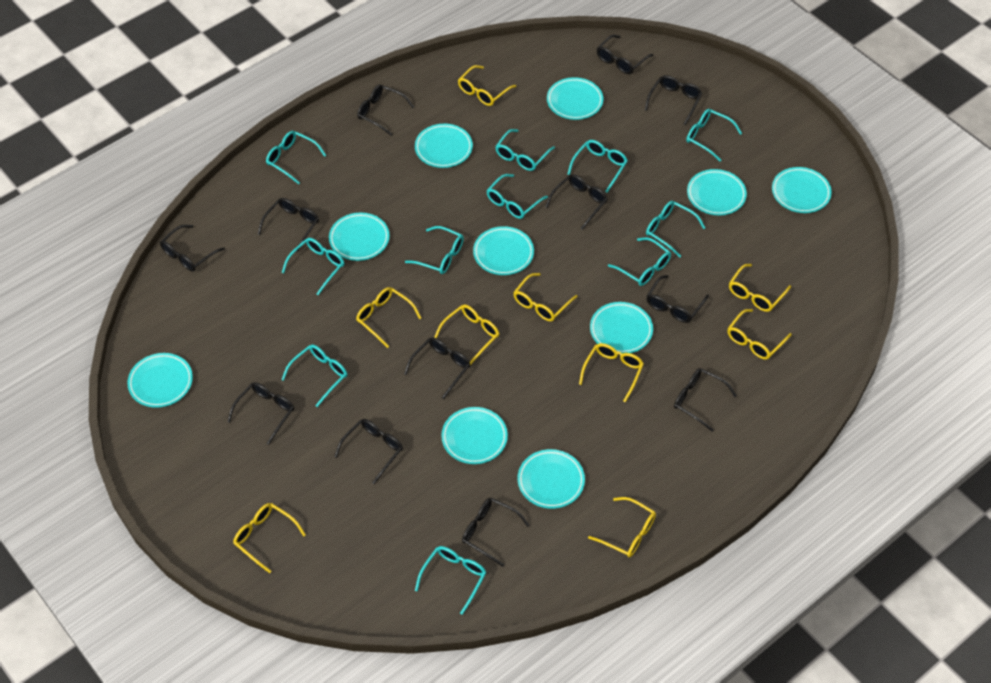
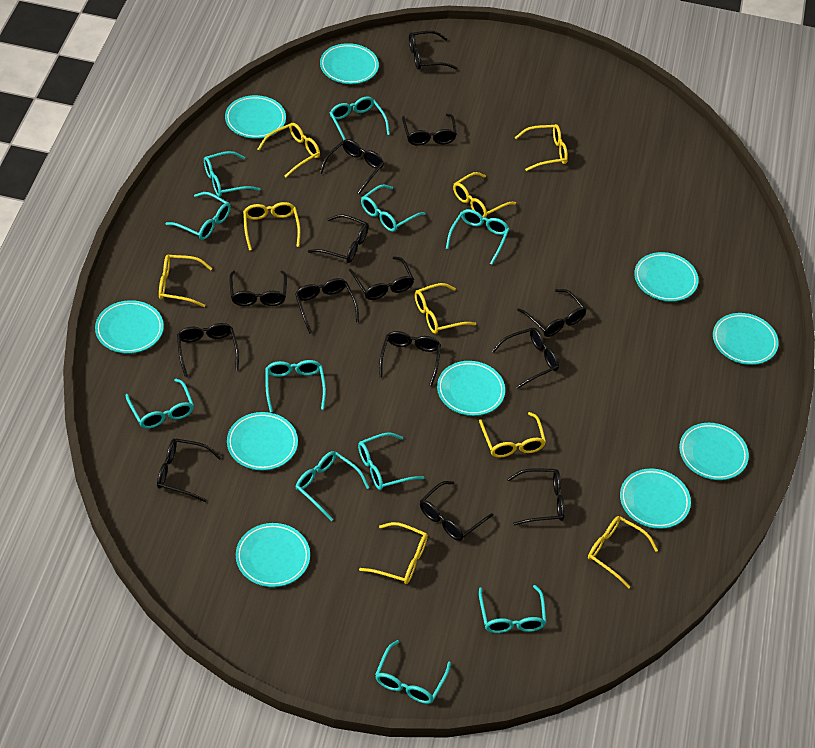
black glasses: [160,225,225,272] [227,382,294,445] [258,198,319,253] [334,419,403,484] [357,85,414,135] [404,337,470,399] [462,498,530,567] [545,174,608,230] [597,35,653,74] [645,75,702,125] [646,275,709,323] [674,368,737,432] = 12 -> [157,438,221,502] [177,323,239,377] [229,270,287,306] [295,278,359,334] [308,214,369,263] [320,139,384,194] [349,256,414,300] [379,331,441,386] [402,114,457,146] [409,31,457,70] [420,481,493,541] [492,328,559,389] [507,468,565,525] [517,289,587,337] = 14

